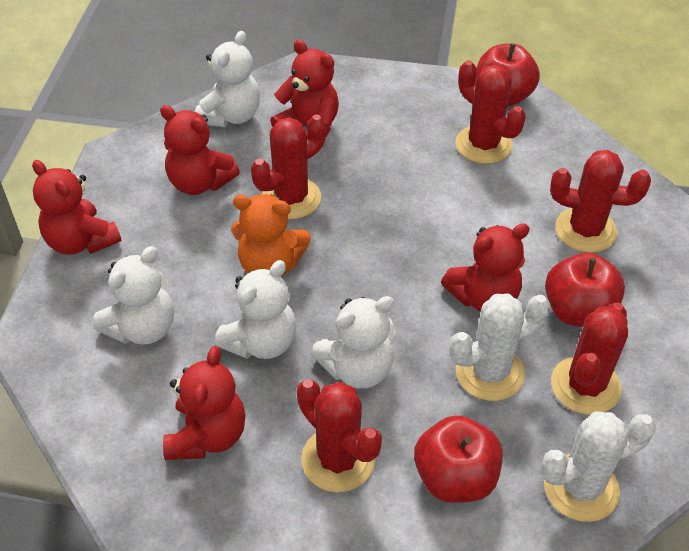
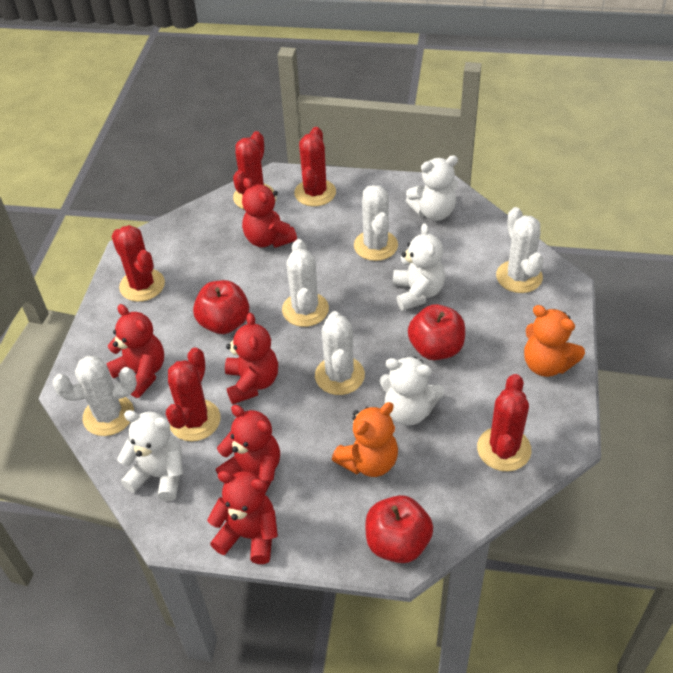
orange teddy bear: [231,194,311,277] = 1 -> [332,402,398,477] [524,305,585,377] = 2
white cactus: [450,294,550,401] [541,412,656,522] = 2 -> [53,356,137,436] [282,239,329,327] [315,311,365,395] [354,185,398,261] [496,207,544,293] = 5

